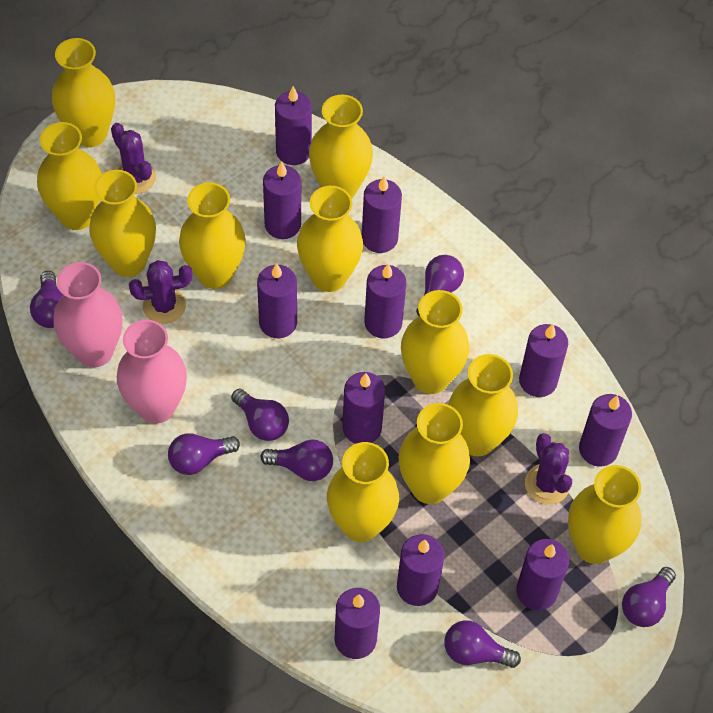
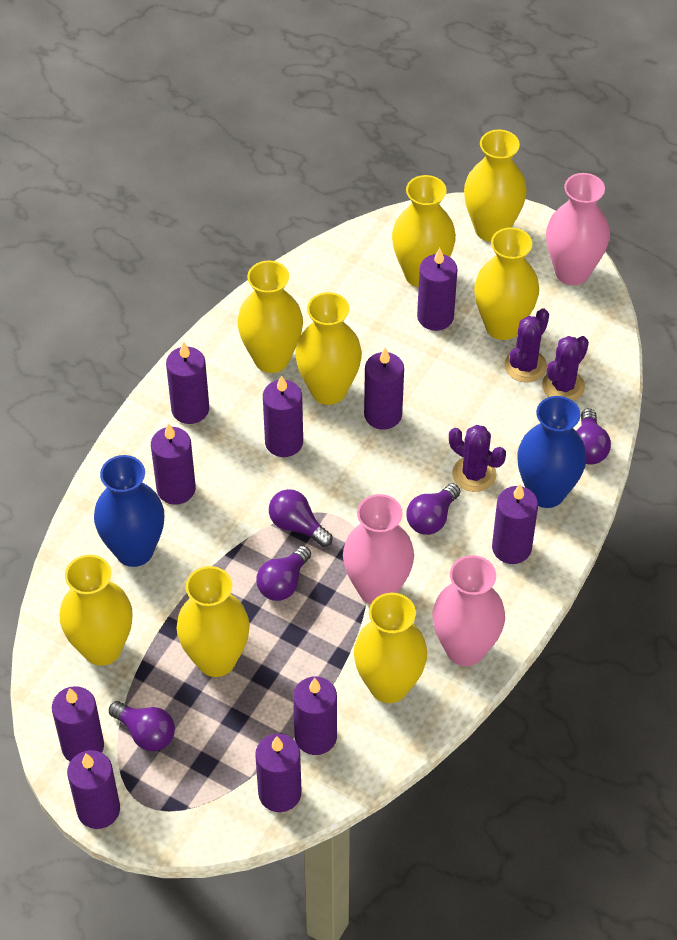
blue vase: none = 0 -> [94,455,164,567] [517,396,586,508] = 2
pink vase: [53,262,123,367] [117,320,187,424] = 2 -> [343,494,414,604] [433,555,505,666] [546,173,610,285] = 3
purple candle: [257,263,297,338] [263,161,301,239] [275,86,312,165] [335,588,380,659] [342,372,385,444] [362,176,402,253] [364,264,406,339] [397,534,444,606] [516,539,569,610] [519,324,568,397] [579,394,632,467] = 11 -> [52,686,104,762] [67,750,120,829] [151,423,196,505] [166,342,209,424] [255,734,301,812] [263,375,303,457] [293,677,337,755] [364,348,404,430] [417,248,458,331] [492,484,538,564] = 10
purple light bulb: [30,271,63,328] [168,433,240,475] [231,389,289,441] [260,439,333,481] [416,255,464,316] [444,620,521,668] [622,567,676,627] = 7 -> [109,701,175,751] [256,546,311,601] [269,489,333,547] [406,483,460,535] [576,408,611,465] = 5
yellow vase: [37,122,102,230] [52,38,115,147] [89,170,156,277] [179,182,246,289] [297,186,363,292] [309,95,373,198] [327,442,399,542] [399,403,470,504] [401,290,469,394] [448,354,518,456] [568,465,641,564] = 11 -> [60,555,133,666] [176,566,250,677] [237,260,303,373] [295,292,362,405] [354,593,427,703] [392,175,456,287] [464,129,527,242] [474,227,539,340] = 8

